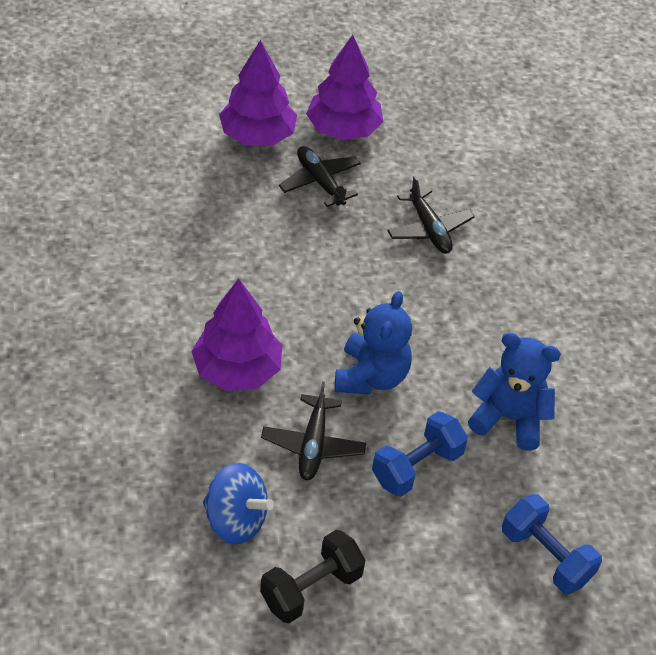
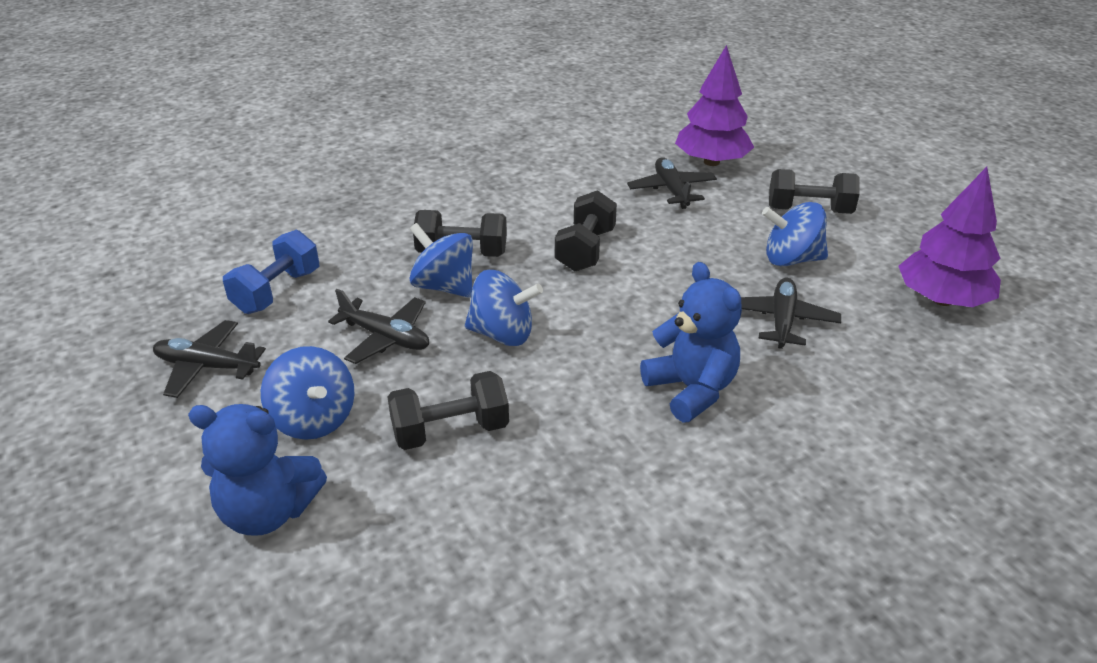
black dumbbell: [260,530,365,623] = 1 -> [387,371,509,450] [413,210,507,257] [555,190,617,271] [769,169,860,214] = 4
black plane: [261,381,366,480] [279,146,361,207] [387,176,474,254] = 3 -> [153,320,266,398] [328,289,429,364] [627,157,717,209] [741,278,841,349] = 4
blue dumbbell: [372,411,468,497] [502,494,602,594] = 2 -> [223,230,319,314] = 1
blue spinning top: [203,463,274,544] = 1 -> [261,346,354,440] [409,223,473,298] [465,270,543,346] [762,202,828,266] = 4
purple tree: [191,278,282,391] [219,40,297,146] [306,35,383,140] = 3 -> [675,45,754,166] [898,167,1001,307] = 2

